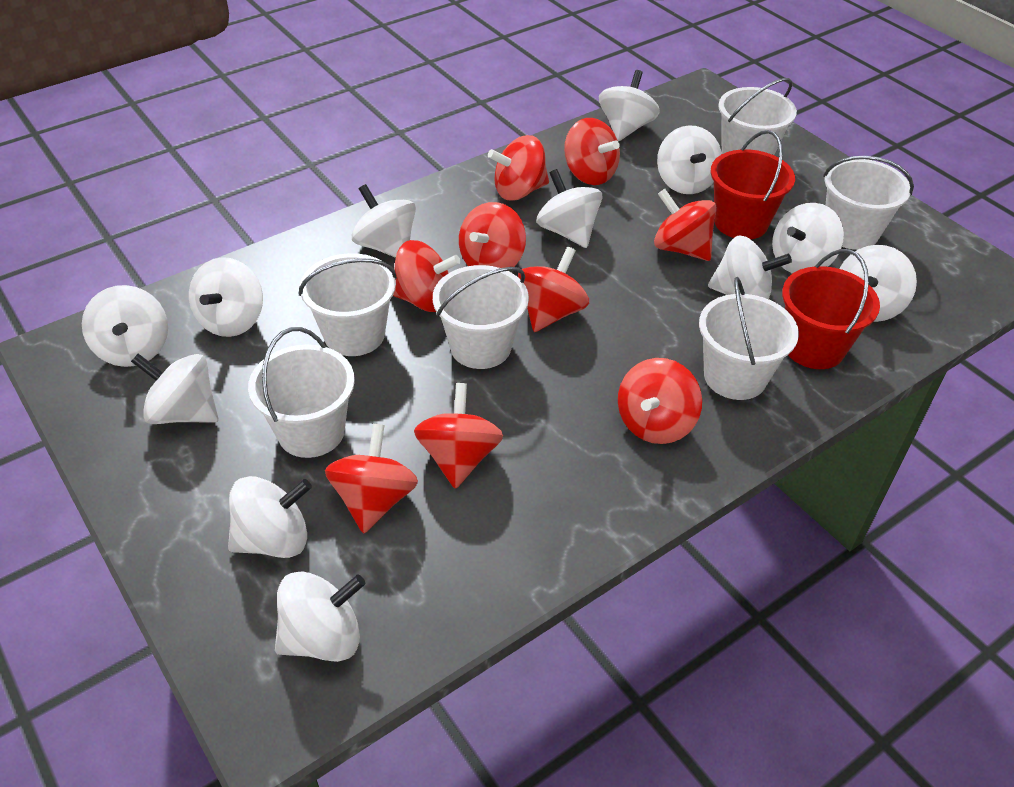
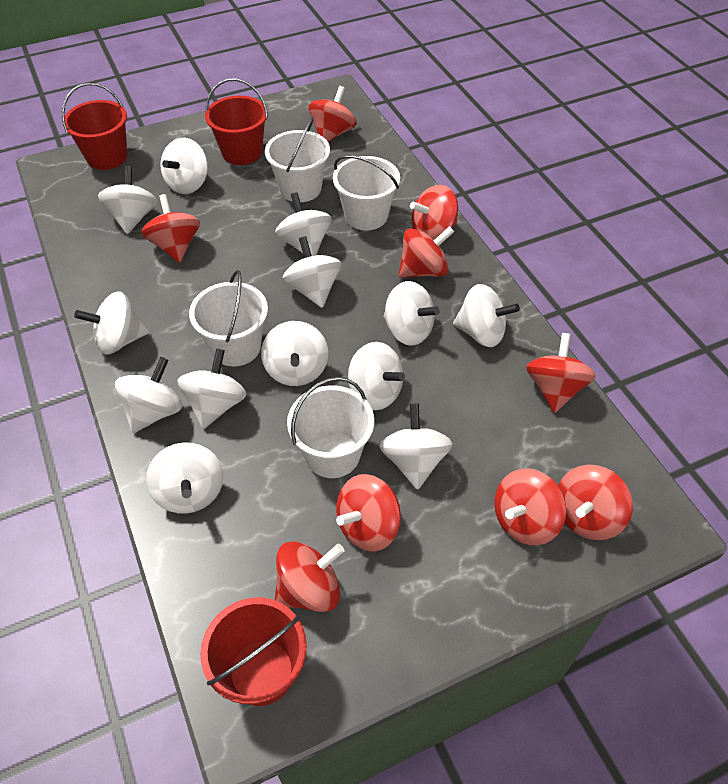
red bucket: [710,130,795,239] [782,249,880,369] = 2 -> [61,83,128,170] [200,597,307,706] [205,78,268,165] = 3
white bucket: [248,327,355,458] [299,253,397,356] [433,265,529,369] [699,277,799,400] [718,78,797,155] [823,156,914,250] = 6 -> [189,270,268,366] [265,118,330,202] [287,377,374,478] [333,155,400,231] = 4
white spinning top: [82,285,168,367] [131,354,218,424] [189,257,263,337] [228,476,312,558] [275,571,365,662] [351,184,416,258] [537,169,602,248] [599,70,660,141] [657,125,722,194] [708,236,792,299] [772,203,844,274] [839,245,917,322] = 12 -> [74,291,149,355] [98,166,157,234] [115,357,182,433] [146,442,223,514] [160,137,208,194] [177,348,246,429] [261,321,328,386] [275,192,332,256] [282,236,342,308] [348,342,405,410] [379,403,453,490] [384,281,440,346] [453,284,520,347] = 13

